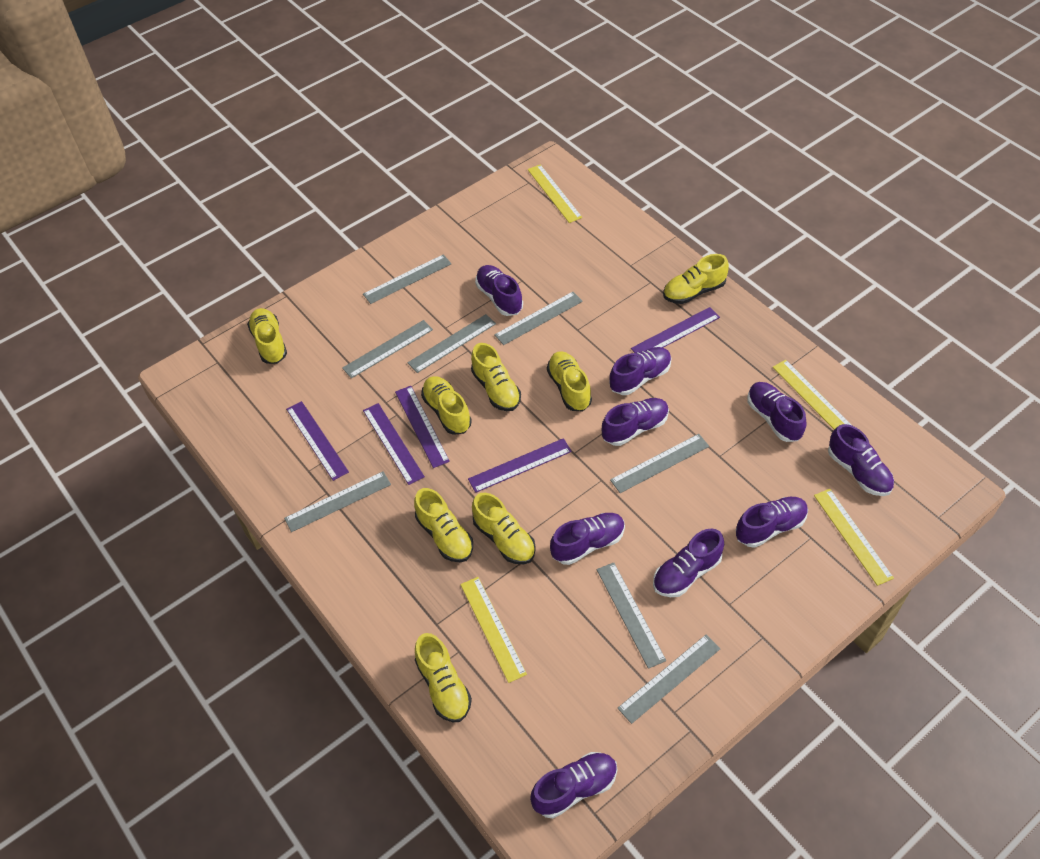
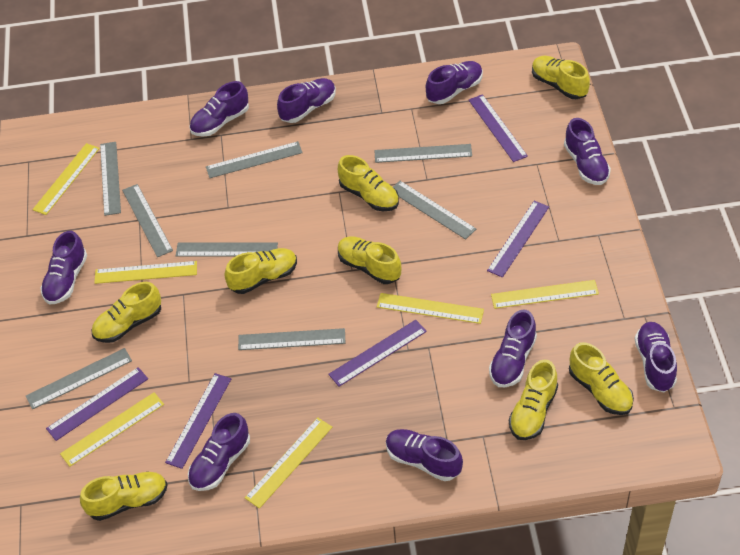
yellow ruler: [460,577,527,683] [528,164,582,223] [773,360,851,430] [814,489,894,586] = 4 -> [32,143,100,215] [60,392,164,467] [94,261,197,284] [245,418,332,509] [377,293,484,324] [491,280,599,309] = 6

